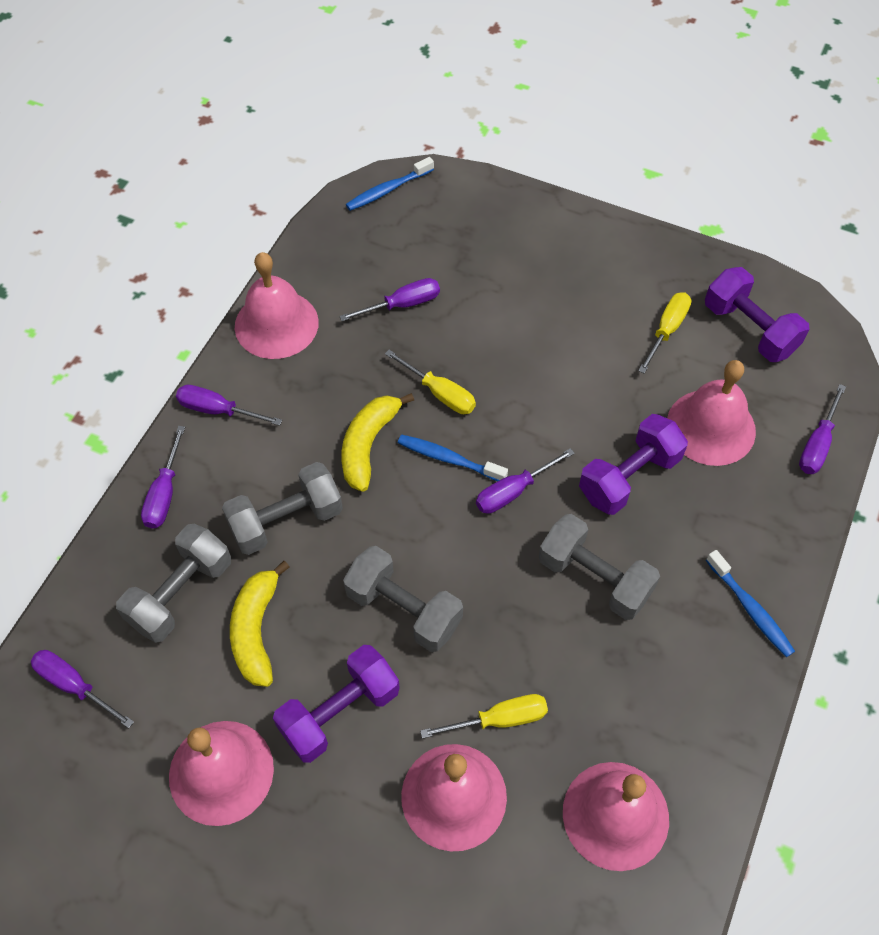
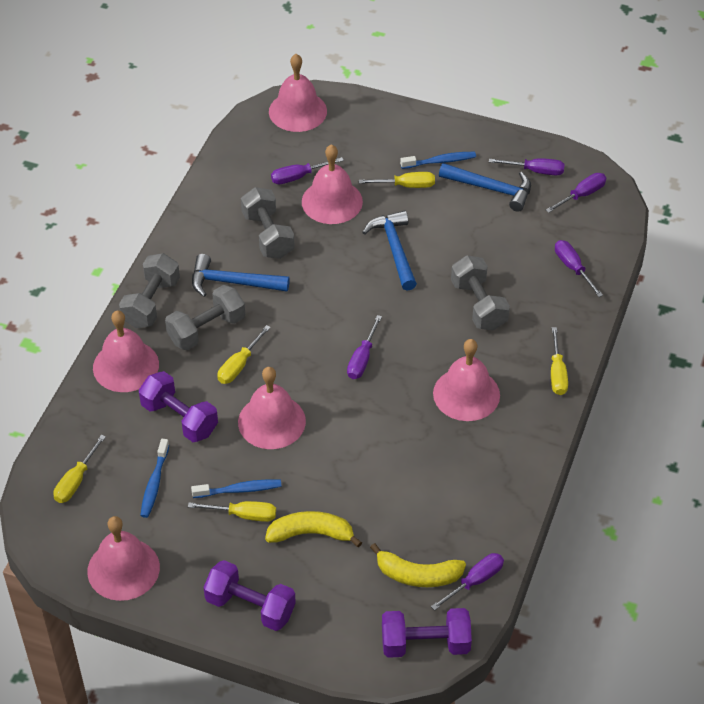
blue hammer: none = 0 -> [192,254,290,297] [362,210,417,290] [439,163,531,212] = 3
pink bell: [169,721,274,826] [235,252,319,359] [401,744,507,851] [563,762,669,871] [667,360,756,466] = 5 -> [87,516,160,601] [93,310,159,392] [238,367,306,449] [269,54,327,132] [302,144,363,224] [433,339,500,421] = 6
yellow screwdriver: [385,350,476,414] [420,694,548,739] [638,292,691,374] = 3 -> [53,435,106,503] [188,501,276,522] [218,325,271,384] [359,172,435,188] [551,327,568,395] = 5

